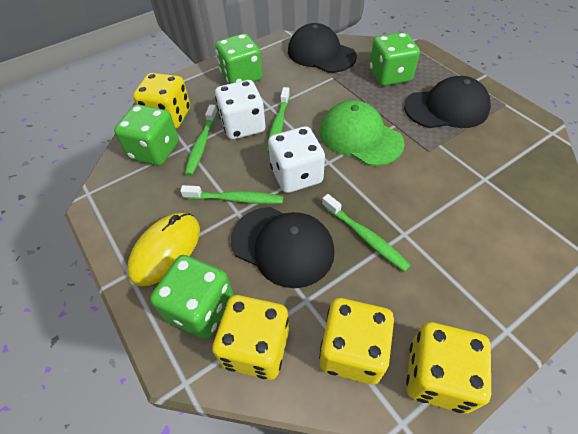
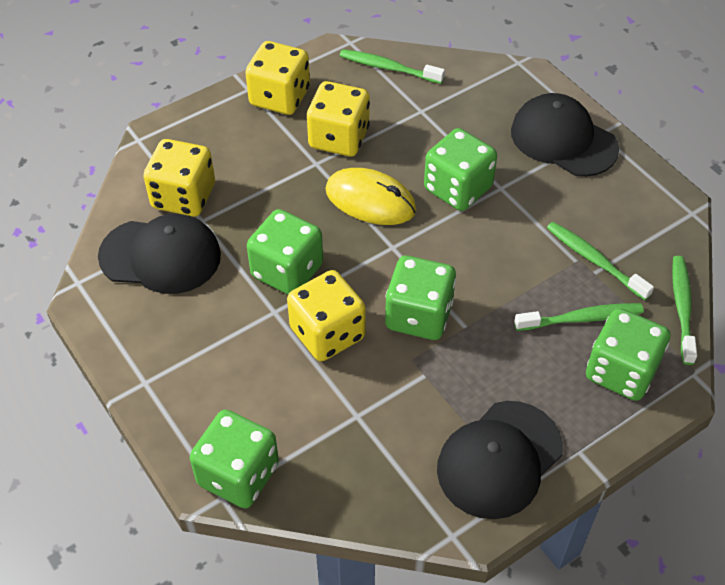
green cap: [320,100,405,166] = 1 -> none = 0
green dice: [114,104,179,166] [150,255,234,339] [215,33,263,84] [370,32,420,86] = 4 -> [190,410,279,508] [247,209,323,295] [385,255,456,340] [424,128,497,211] [586,308,670,401] = 5
white dice: [215,80,266,140] [268,126,325,193] = 2 -> none = 0

